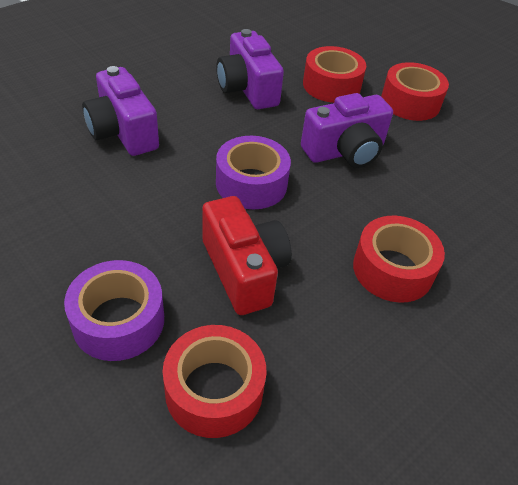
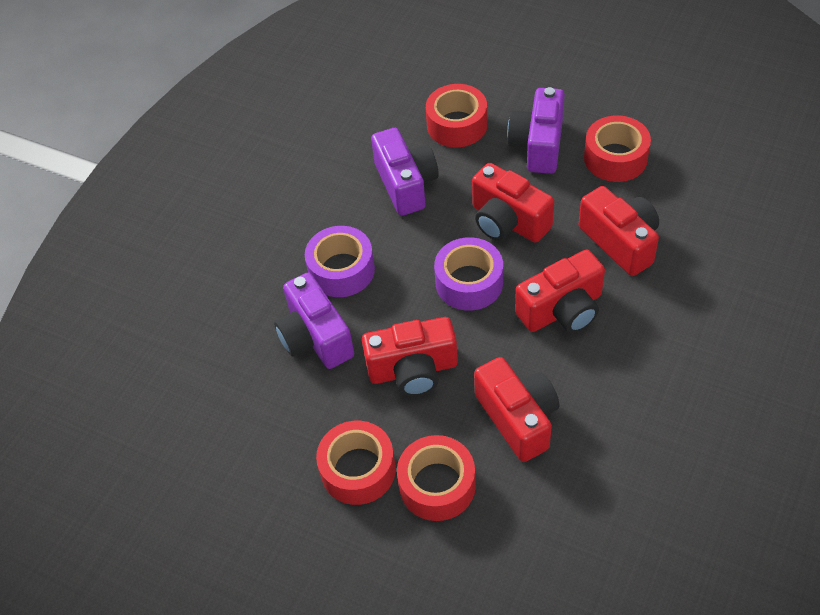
red camera: [202,196,292,315] = 1 -> [362,317,458,396] [472,163,554,243] [474,357,559,462] [515,249,605,333] [579,186,659,276] = 5

